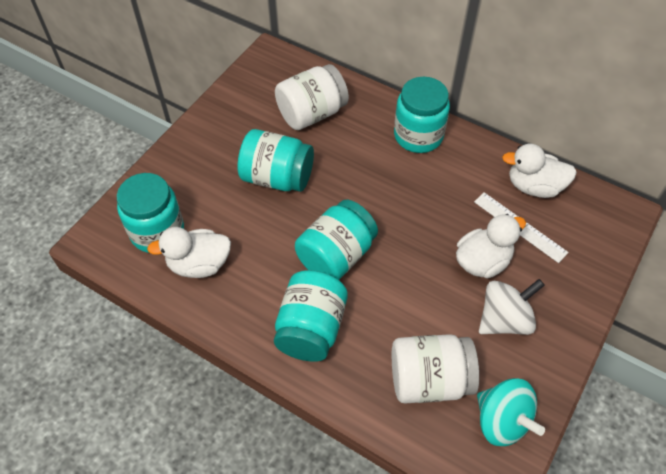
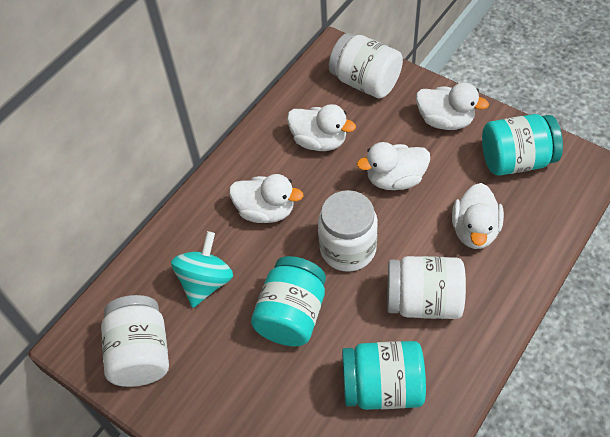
turquoise jar: [117,173,184,253] [237,129,314,192] [274,270,348,362] [295,200,378,280] [394,77,450,153] = 5 -> [251,256,326,347] [342,341,426,410] [482,114,563,176] = 3
white duck: [147,227,231,278] [456,214,526,279] [502,144,577,198] = 3 -> [229,174,304,223] [287,104,356,151] [357,142,430,190] [416,83,489,130] [452,183,504,249] = 5
white jar: [275,64,349,130] [392,334,479,404] = 2 -> [101,295,169,387] [318,190,378,272] [329,33,403,99] [387,256,466,319] = 4
white ruler: [474,192,569,263] = 1 -> none = 0
white spinning top: [479,279,545,335] = 1 -> none = 0

